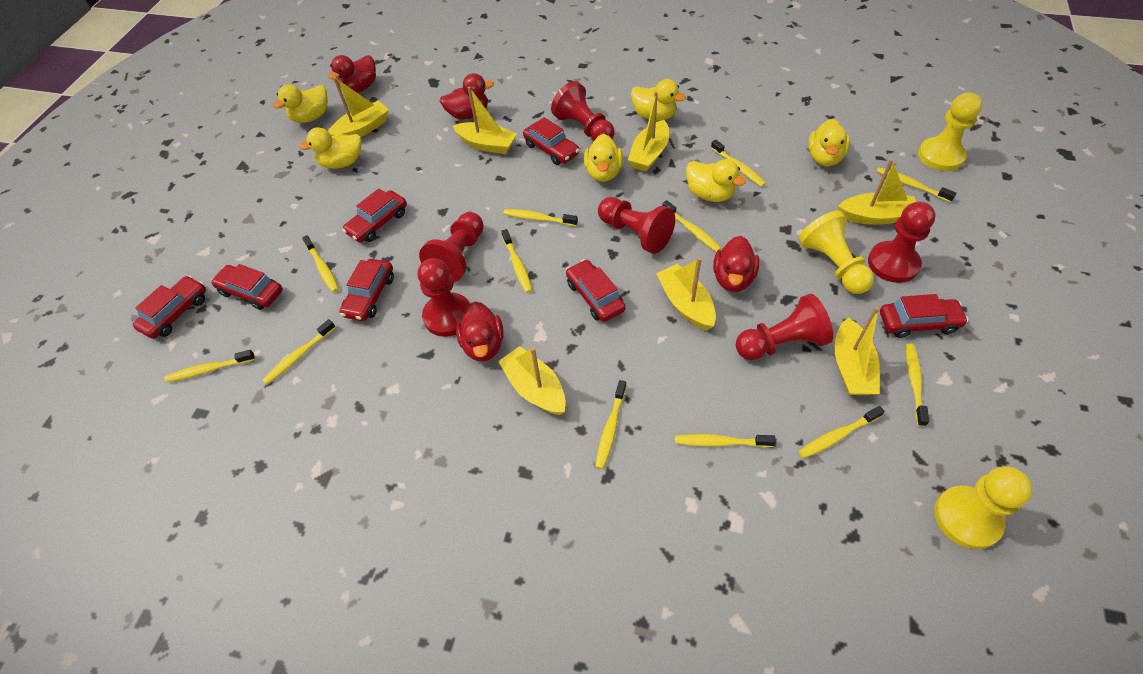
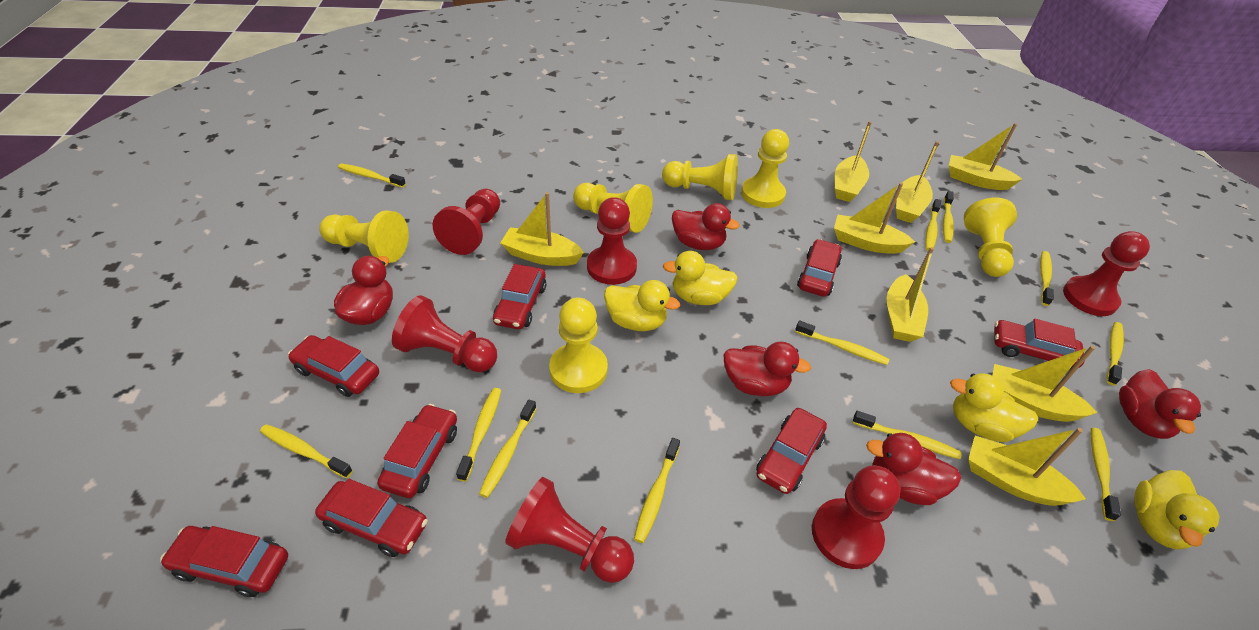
red car: [133,276,206,339] [211,264,283,310] [340,259,394,321] [342,189,407,242] [523,117,580,165] [566,259,626,322] [880,294,969,338] = 7 -> [160,526,288,597] [288,335,379,397] [315,479,428,557] [377,404,457,498] [493,264,546,329] [756,408,827,494] [797,239,842,297] [994,319,1085,371] = 8
red duck: [328,55,376,93] [440,73,494,119] [456,302,504,361] [713,236,759,292] = 4 -> [334,256,393,325] [672,203,740,250] [723,341,811,396] [866,433,961,505] [1119,369,1201,439] = 5
yellow boat: [328,77,389,137] [453,86,517,154] [498,346,566,415] [628,91,669,171] [656,257,716,330] [834,307,880,395] [838,159,916,225] = 7 -> [500,192,584,266] [834,183,915,254] [835,121,872,202] [886,247,934,342] [896,141,939,223] [949,123,1022,190] [968,428,1086,506] [992,345,1097,422] = 8
yellow duck: [273,84,328,123] [299,127,361,169] [584,134,623,182] [631,79,686,121] [686,159,746,202] [808,119,850,166] = 6 -> [604,280,680,331] [663,251,738,305] [950,373,1038,442] [1134,470,1219,550] = 4
yellow pawn: [798,210,874,294] [918,92,982,171] [934,466,1033,550] = 3 -> [319,210,409,263] [549,298,608,393] [573,183,653,233] [662,154,738,200] [741,129,789,208] [964,198,1017,277] = 6

